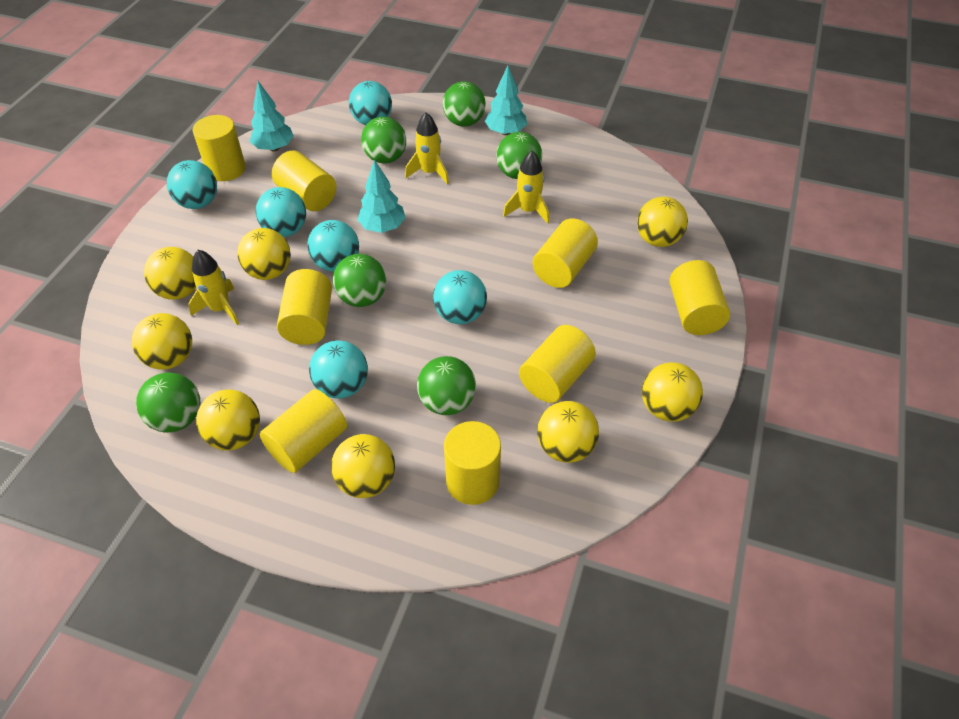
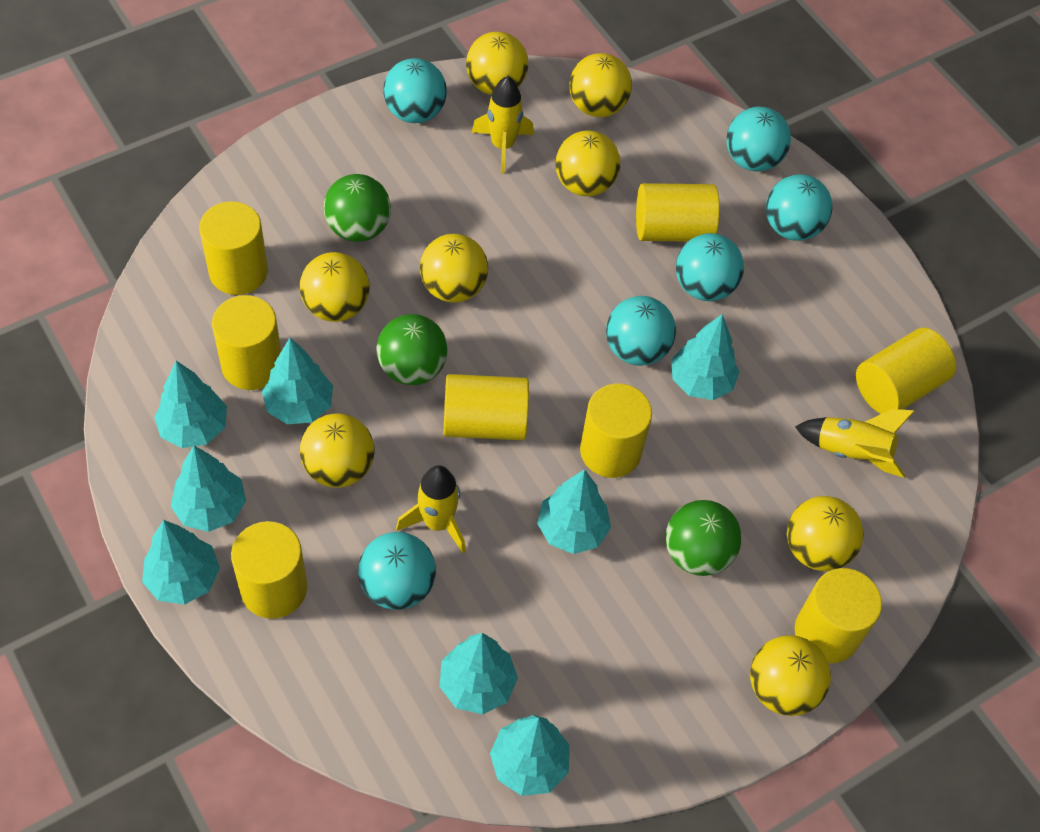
green ball: [136,373,200,432] [333,254,386,307] [361,117,406,163] [417,356,476,415] [443,81,486,127] [496,132,542,179] = 6 -> [324,174,391,242] [376,314,448,385] [666,500,742,576] = 3
turquoise tree: [250,81,294,151] [358,160,406,233] [485,66,527,135] = 3 -> [142,520,220,605] [154,361,227,448] [170,445,246,532] [262,338,333,424] [440,633,518,714] [490,715,570,796] [537,469,611,554] [671,314,739,400] = 8

